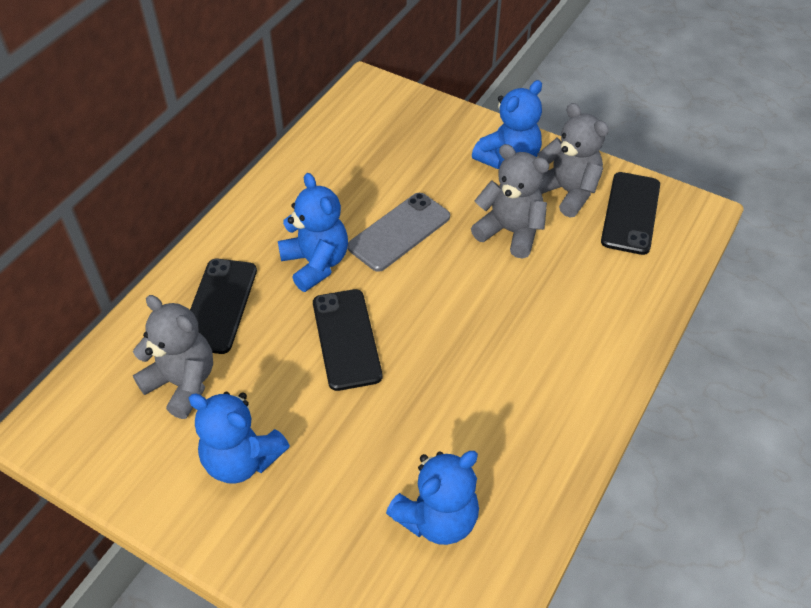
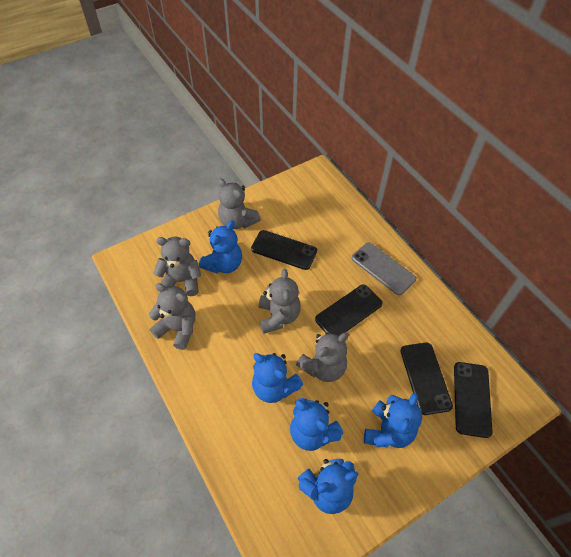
black phone: [190,259,257,354] [313,289,382,391] [601,172,660,255] = 3 -> [251,230,317,270] [315,285,383,336] [400,343,453,415] [454,362,493,438] = 4
blue teddy bear: [189,392,290,484] [278,173,348,292] [386,451,479,545] [472,80,542,169] = 4 -> [199,221,242,273] [252,353,303,403] [290,398,343,451] [297,459,359,514] [364,393,422,448] = 5
grey teddy bear: [133,295,213,419] [471,144,549,259] [537,103,609,218] = 3 -> [149,283,195,350] [153,237,201,296] [218,179,261,229] [259,269,301,334] [296,332,349,382] = 5

